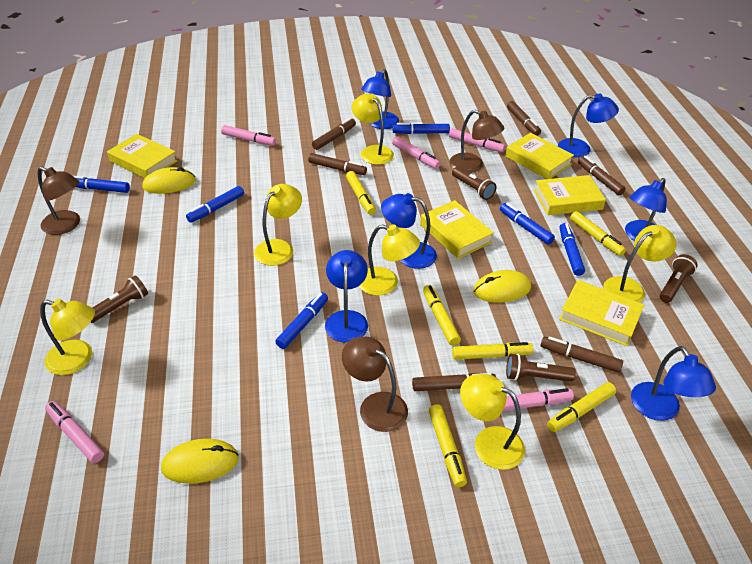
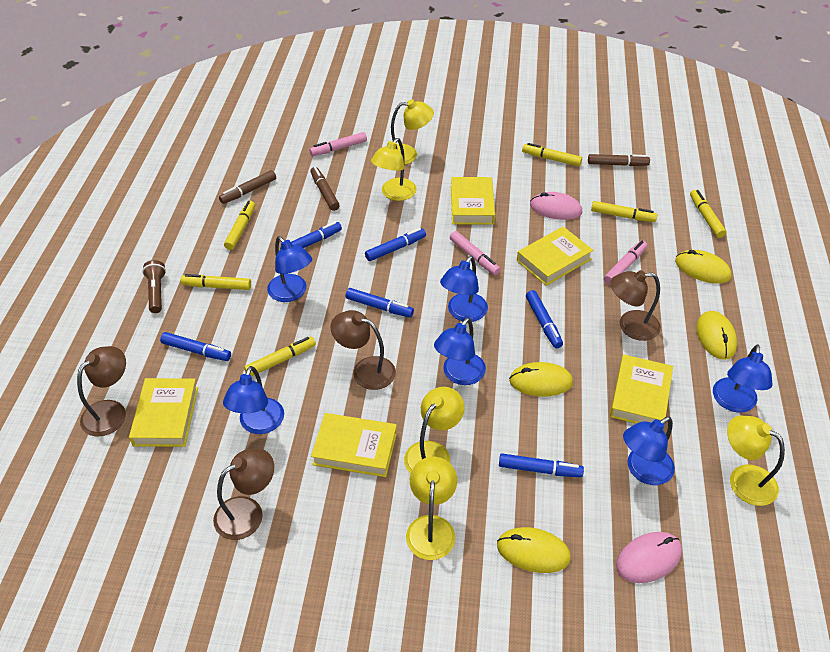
brown flashlight: [91,275,148,323] [452,167,496,200] [506,354,576,382] [659,254,698,303] = 4 -> [142,260,166,313] = 1
brown lamp: [38,166,80,235] [342,337,408,432] [449,110,504,173] = 3 -> [77,346,126,437] [213,448,274,540] [330,310,396,390] [610,270,661,341] = 4
brown marker: [308,153,367,175] [312,118,356,150] [412,373,496,391] [507,101,541,136] [541,337,623,373] [578,156,626,195] = 6 -> [219,170,276,204] [310,167,340,211] [588,154,650,166] = 3
pink marker: [45,401,104,463] [221,125,276,146] [392,136,440,169] [449,128,505,153] [503,388,574,411] = 5 -> [310,132,367,156] [450,231,501,275] [604,240,647,285] = 3
pink mouse: none = 0 -> [530,192,582,220] [616,532,682,583] = 2
yellow lamp: [40,299,95,375] [254,184,302,266] [352,93,394,165] [359,225,420,296] [460,374,525,470] [603,225,676,303] = 6 -> [371,138,417,201] [391,99,434,165] [404,387,465,474] [406,457,457,560] [727,415,785,506] = 5
yellow mouse: [142,167,196,194] [161,438,239,484] [473,270,531,303] = 3 -> [497,527,571,573] [509,362,573,397] [675,250,732,284] [696,311,737,360] = 4

